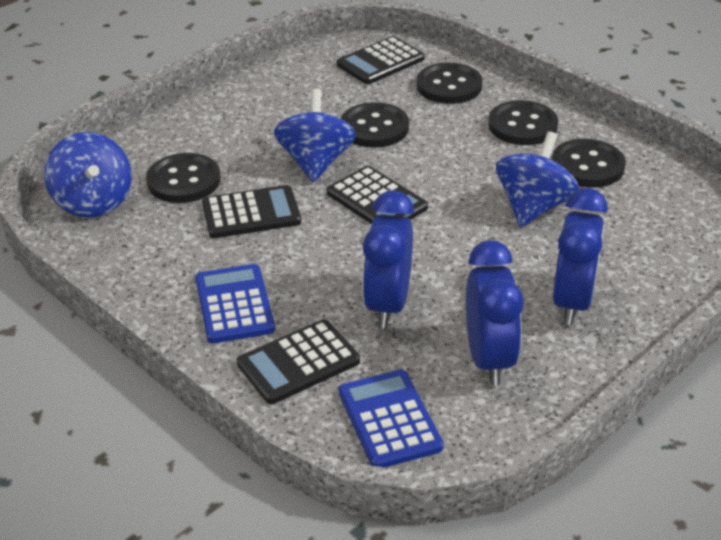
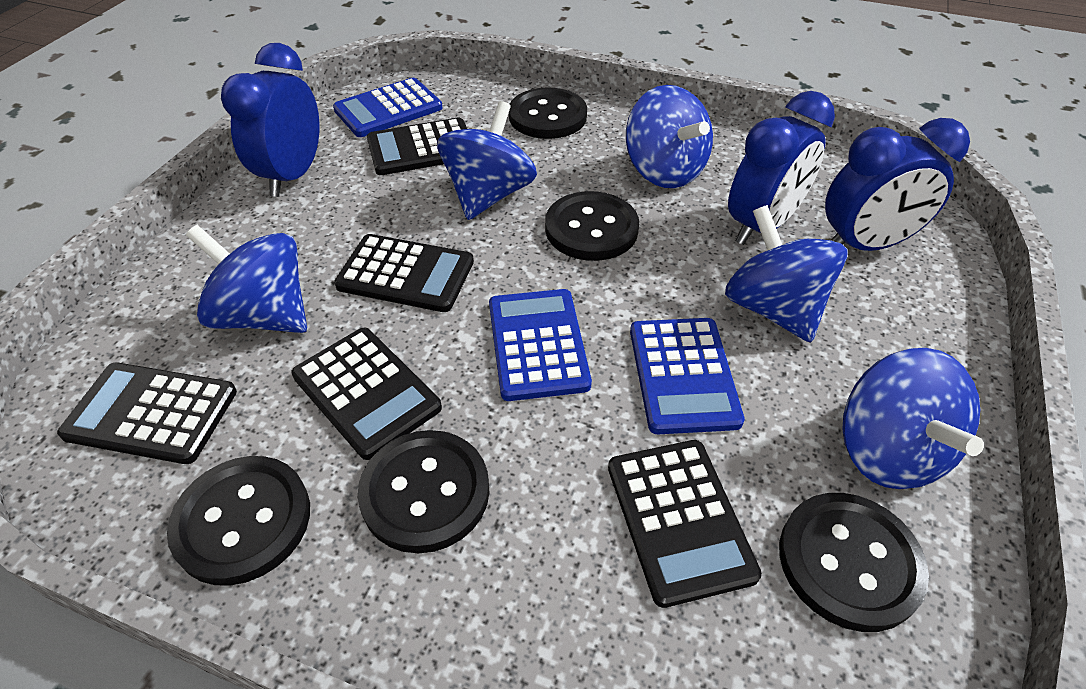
black calculator: [202,185,301,238] [237,319,360,404] [327,166,428,224] [337,36,425,84] = 4 -> [57,362,237,464] [291,328,442,460] [334,234,474,312] [367,118,467,175] [608,440,762,608] = 5
blue calculator: [195,264,275,343] [338,370,444,467] = 2 -> [333,78,443,137] [489,289,592,401] [630,318,745,434] = 3
blue spinning top: [44,132,132,218] [274,89,356,182] [496,131,579,227] = 3 -> [186,225,307,333] [437,101,537,220] [626,85,713,188] [725,205,847,342] [842,348,984,489] = 5

